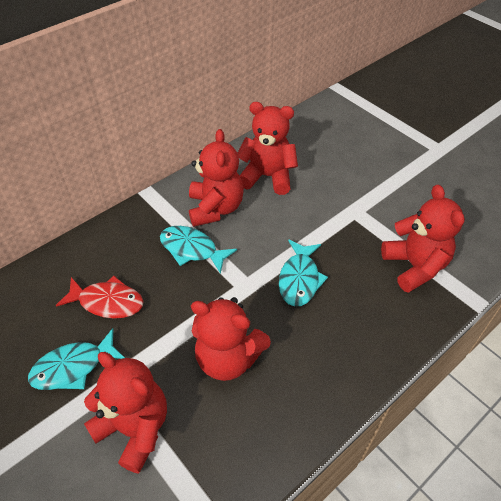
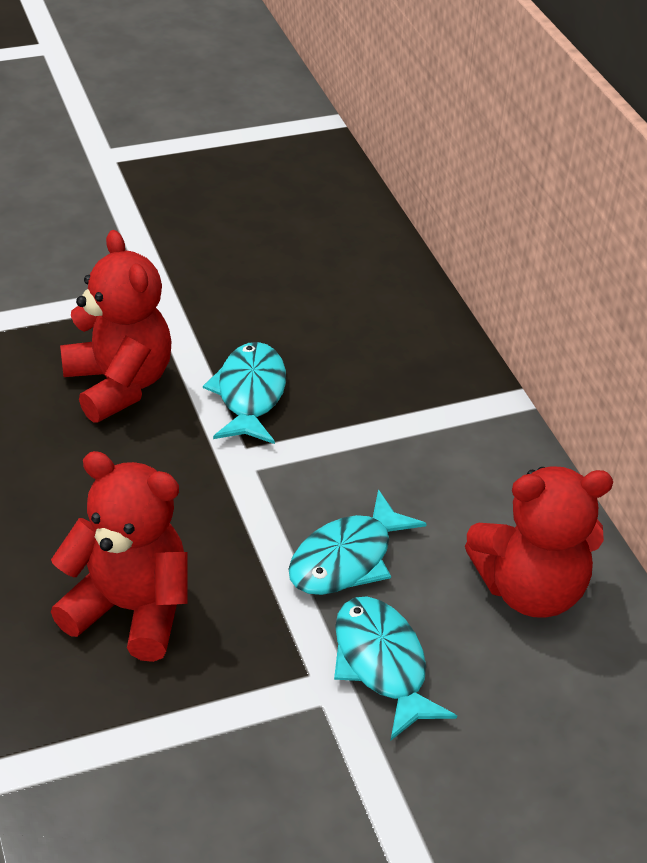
red fish: [56,276,143,319] = 1 -> none = 0
red teddy bear: [84,352,167,474] [189,129,244,227] [191,297,271,381] [237,102,298,195] [381,184,465,293] = 5 -> [51,451,187,662] [60,230,171,422] [465,466,613,618] = 3

